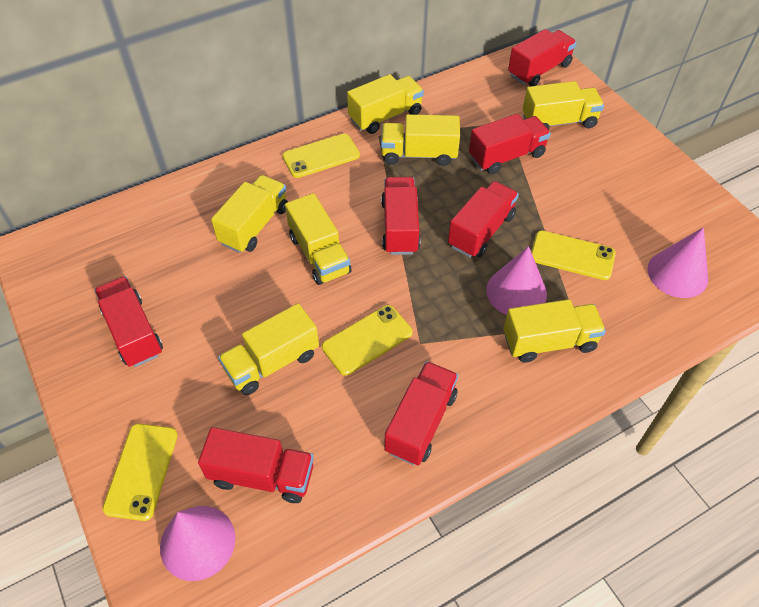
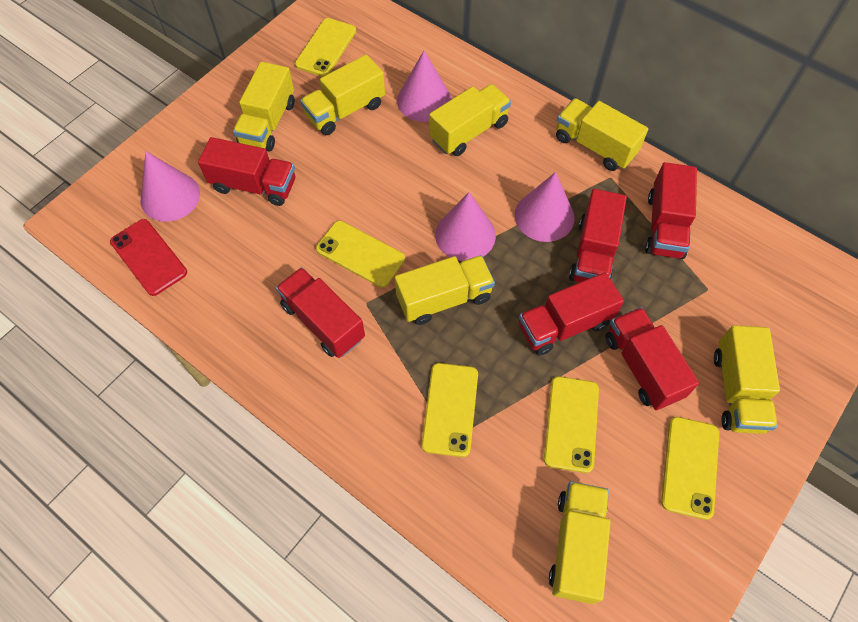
pink cone: [160,506,235,581] [486,246,547,315] [647,227,708,298] = 3 -> [141,151,200,222] [397,51,452,122] [435,192,496,261] [515,172,574,242] = 4
red phone: none = 0 -> [110,219,187,296] = 1
red truck: [94,276,163,367] [198,427,314,503] [381,177,420,255] [385,361,458,466] [448,181,519,258] [469,114,551,174] [508,29,577,86] = 7 -> [198,137,295,206] [276,267,365,358] [519,272,624,356] [569,189,627,283] [605,307,699,410] [645,162,697,259] = 6
yellow phone: [102,424,178,521] [282,133,360,178] [322,305,413,376] [531,230,616,280] = 4 -> [295,18,356,77] [316,221,405,287] [422,363,478,457] [544,376,599,473] [661,417,719,520] = 5

